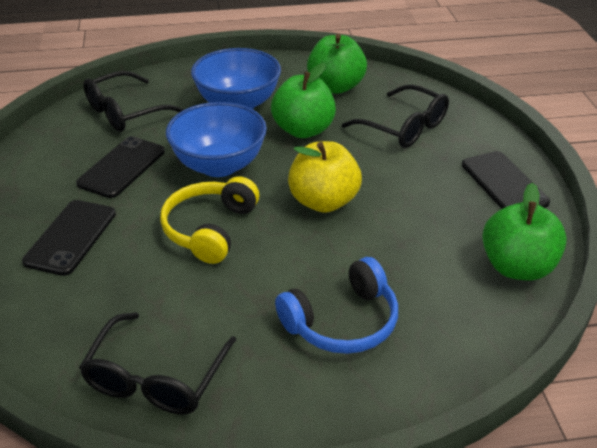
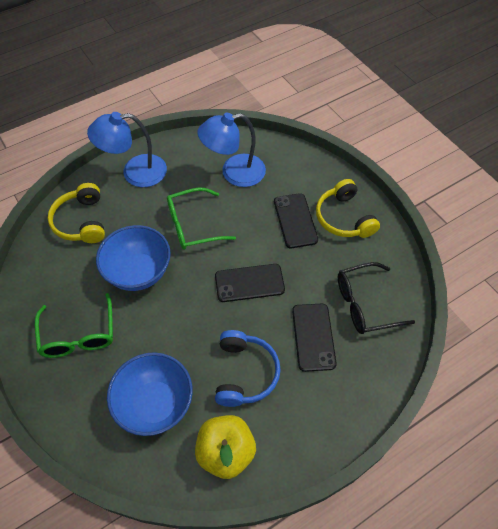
black glasses: [79,312,236,414] [83,71,185,132] [342,84,449,148] = 3 -> [338,262,415,334] = 1
blue lamp: none = 0 -> [87,112,167,187] [197,113,266,187] = 2
green apple: [271,63,336,138] [307,34,367,94] [482,183,567,281] = 3 -> none = 0
green glasses: none = 0 -> [35,293,113,358] [167,187,236,250] = 2
yellow headphones: [160,176,259,264] = 1 -> [48,183,105,243] [316,179,380,238] = 2

